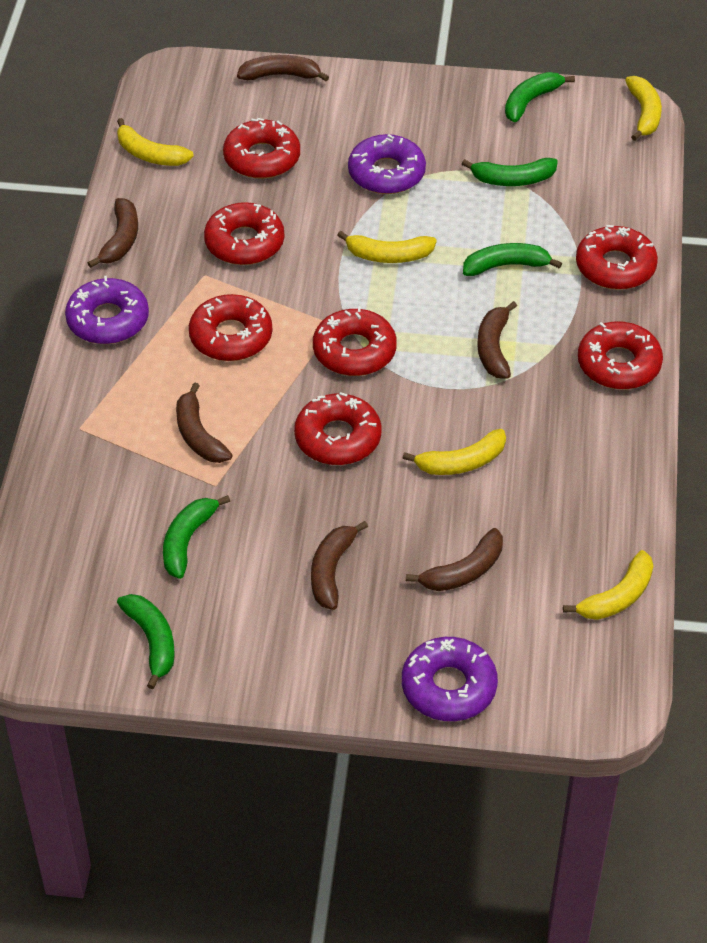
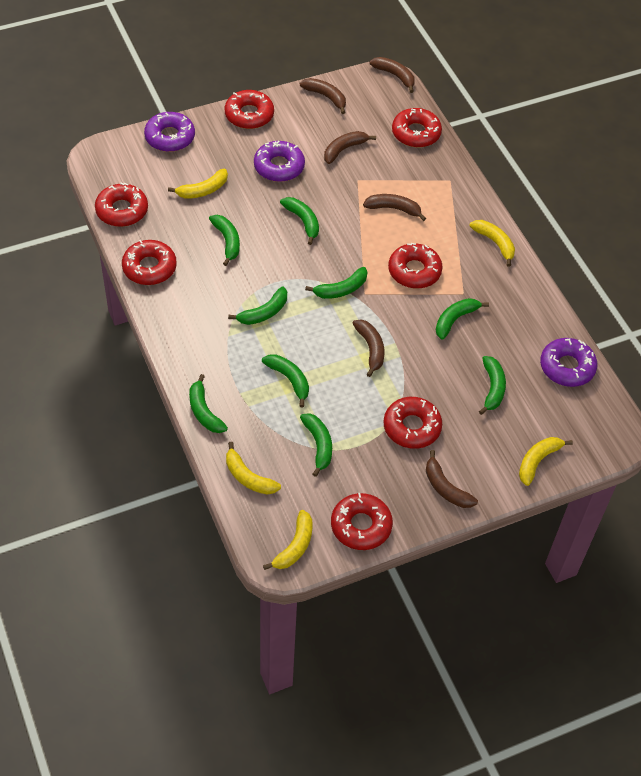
green banana: [117,594,175,689] [163,495,230,579] [462,158,558,186] [463,243,562,276] [505,72,575,122] = 5 -> [189,374,228,433] [209,215,240,266] [228,287,287,325] [262,354,309,407] [280,197,319,245] [300,413,332,477] [305,267,368,299] [436,298,489,340] [479,356,506,415] = 9

